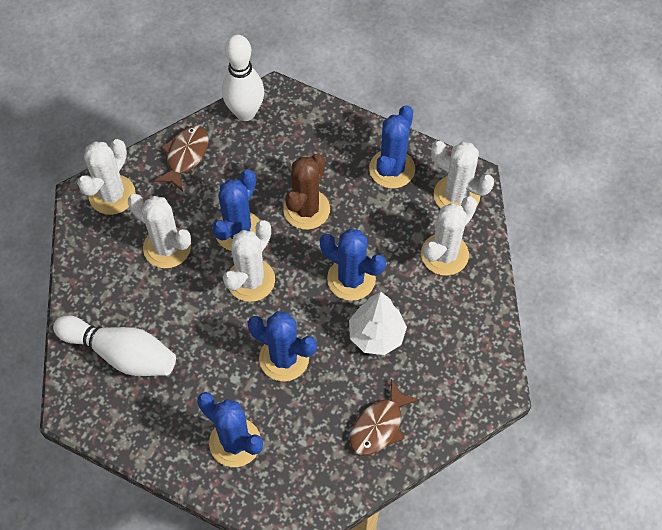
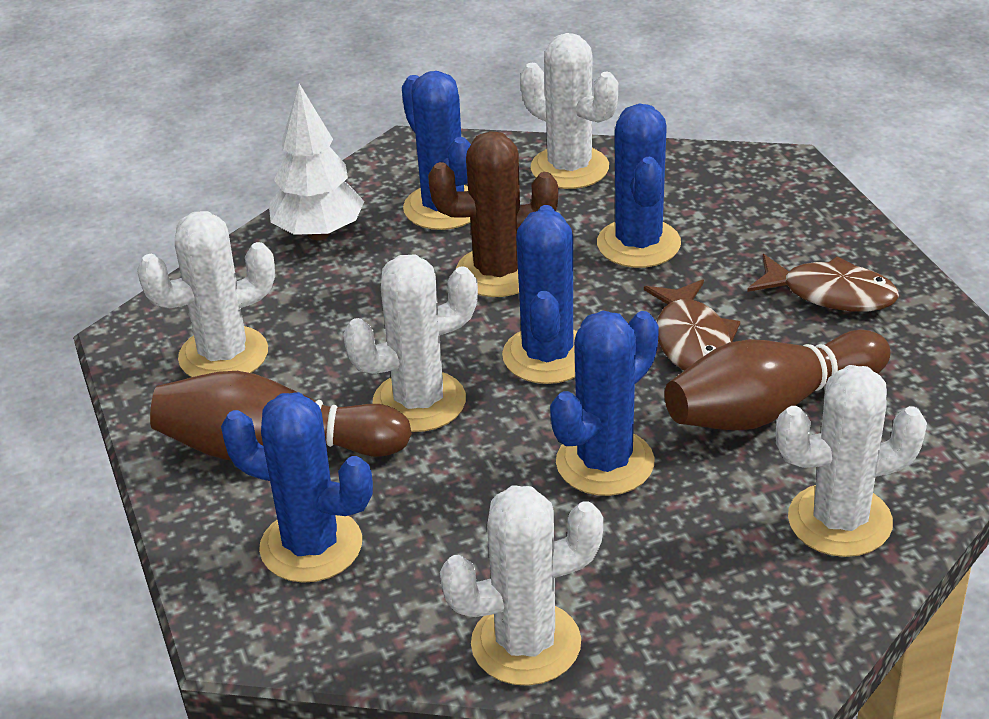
brown bowling pin: none = 0 -> [150,371,412,460] [665,330,891,430] = 2
white bowling pin: [53,315,176,376] [222,34,264,121] = 2 -> none = 0

